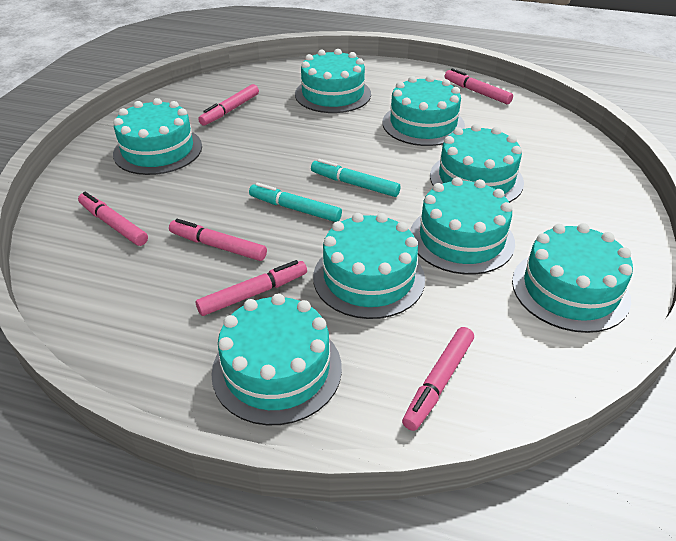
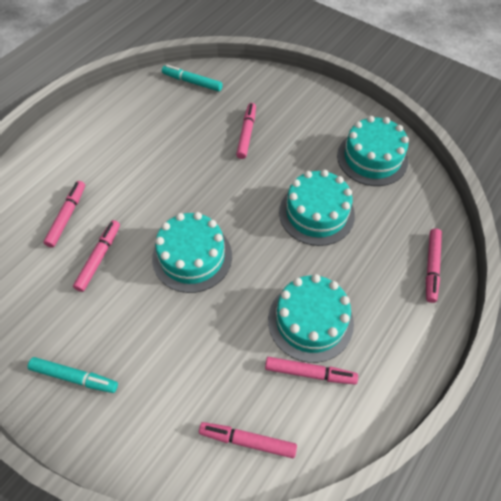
turquoise cake: [113,98,202,175] [211,293,342,426] [295,49,371,113] [313,213,425,319] [383,75,465,146] [410,177,515,275] [430,124,524,202] [512,223,633,333] = 8 -> [152,212,232,293] [268,274,354,363] [279,170,355,246] [337,116,409,186] = 4

